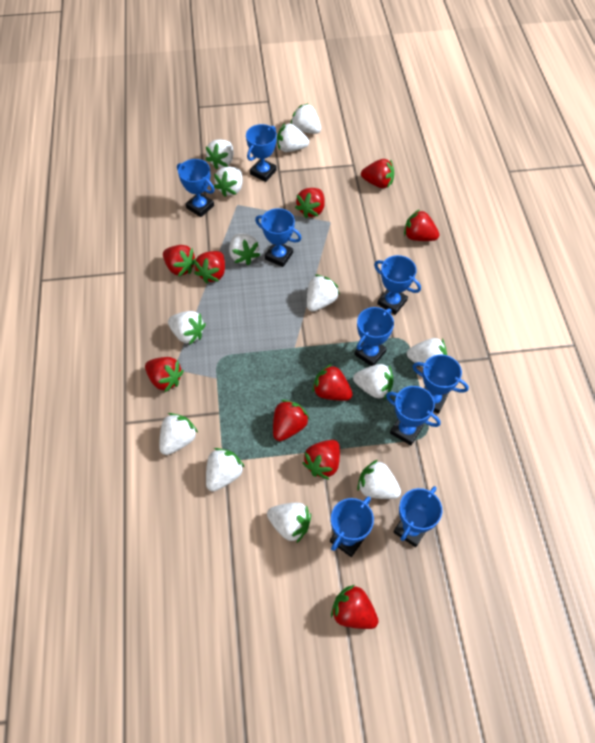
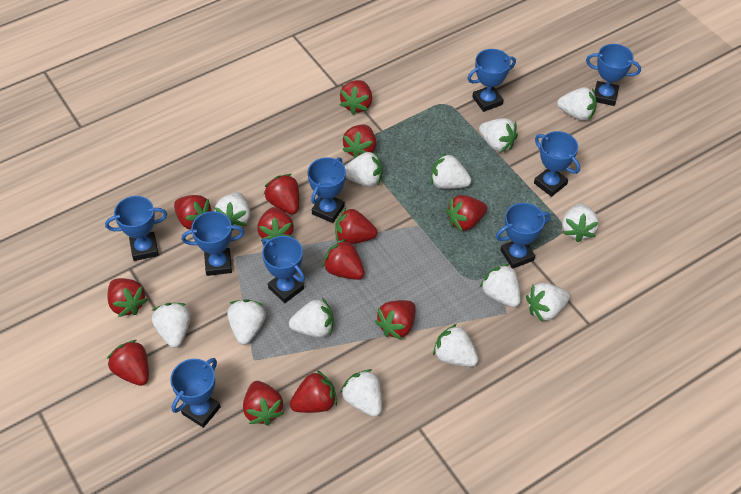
red strawberry: [145,357,184,392] [163,245,196,277] [194,251,225,283] [273,400,309,441] [295,188,325,218] [302,440,340,480] [312,364,353,401] [331,585,379,629] [361,159,394,188] [404,209,439,241] = 10 -> [107,278,148,317] [107,340,149,386] [174,195,211,230] [243,381,284,425] [257,207,294,241] [264,174,299,215] [290,370,337,413] [322,239,365,280] [335,208,377,244] [340,80,372,115] [343,125,376,158] [375,300,416,340] [446,195,487,232] = 13

